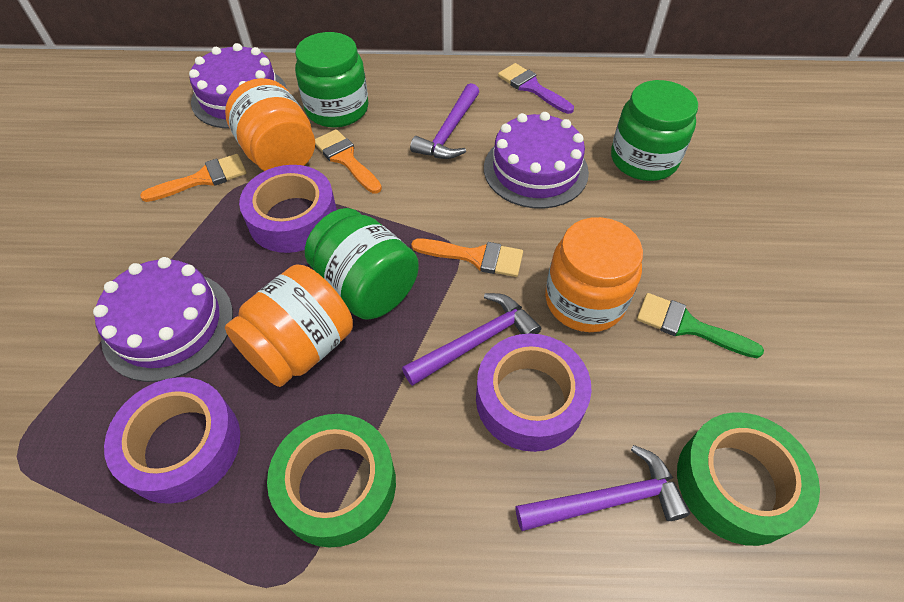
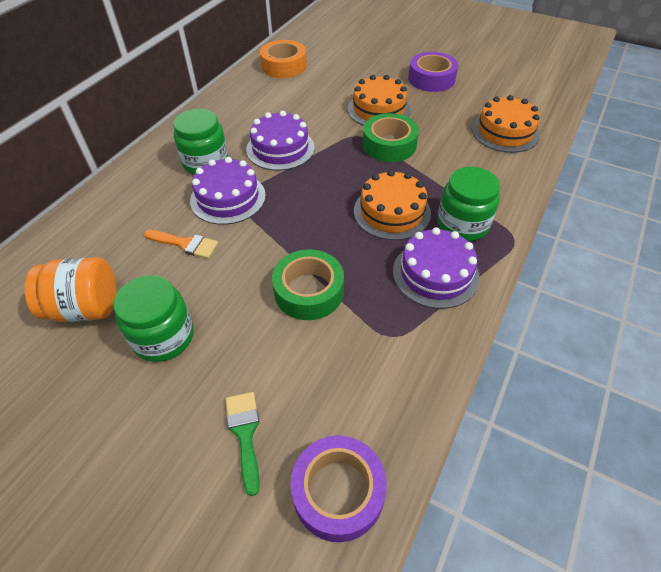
orange brush: [140,154,246,202] [315,129,382,194] [411,239,523,277] = 3 -> [144,230,218,259] = 1
orange cake: none = 0 -> [348,75,411,125] [354,170,431,240] [472,95,540,153] = 3
orange jar: [225,78,315,171] [225,265,353,387] [545,217,643,332] = 3 -> [25,257,116,322] = 1
orange tape: none = 0 -> [260,40,307,78] = 1
purple brush: [498,63,574,114] = 1 -> none = 0
purple hammer: [402,293,541,386] [410,83,479,159] [516,445,690,531] = 3 -> none = 0
purple tape: [104,377,240,504] [239,165,337,253] [476,333,591,452] = 3 -> [290,435,387,542] [408,52,458,92] = 2

